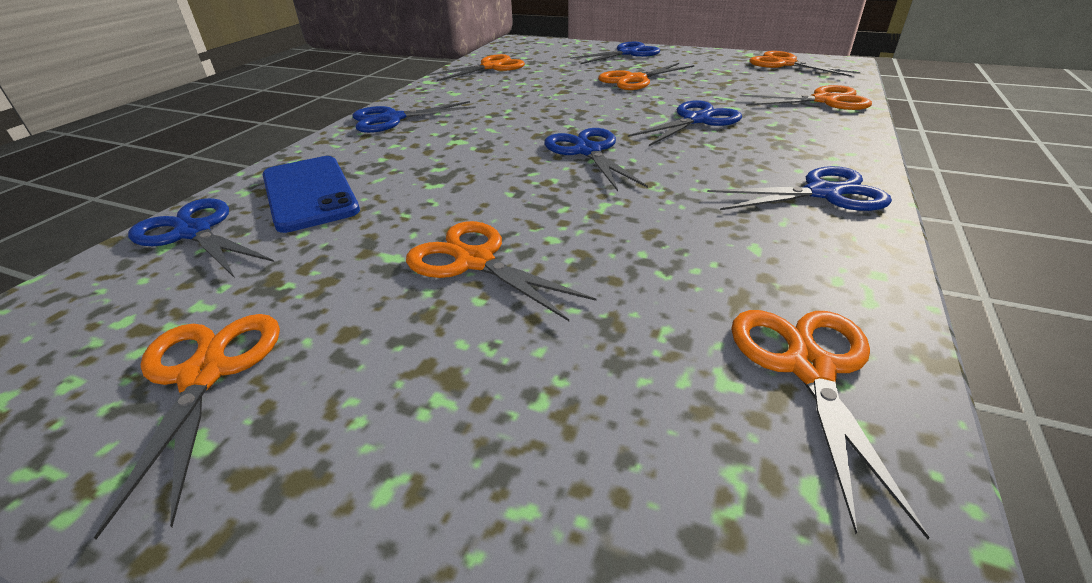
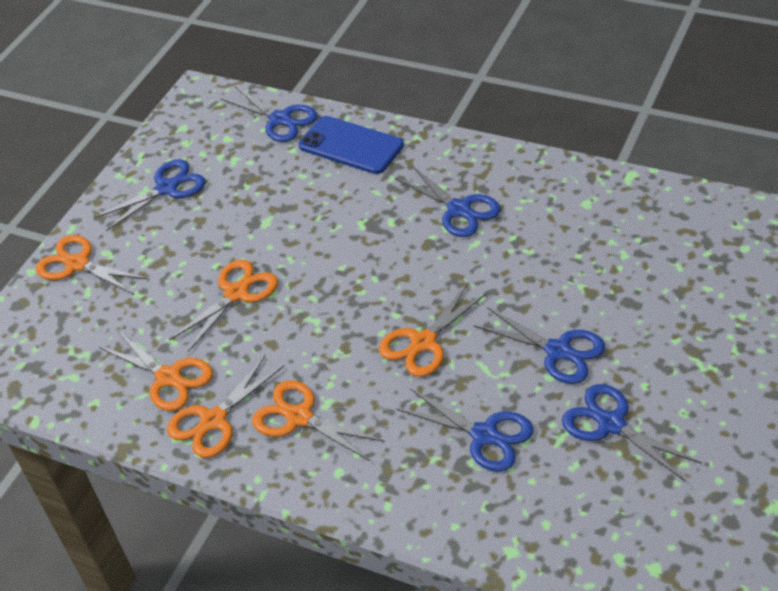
orange scissors: [94,314,280,540] [406,221,597,321] [427,54,525,81] [598,63,694,90] [731,310,930,539] [740,85,872,110] [749,51,861,77] = 7 -> [36,235,149,295] [99,330,213,411] [167,355,284,458] [169,260,278,352] [252,380,385,461] [379,283,488,377] = 6

